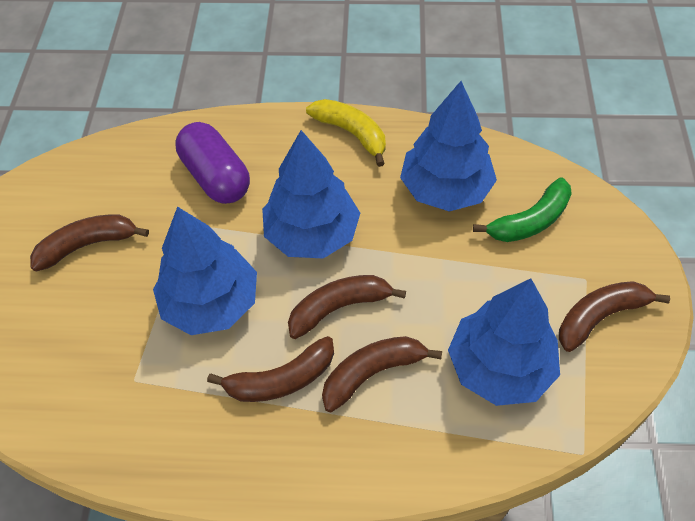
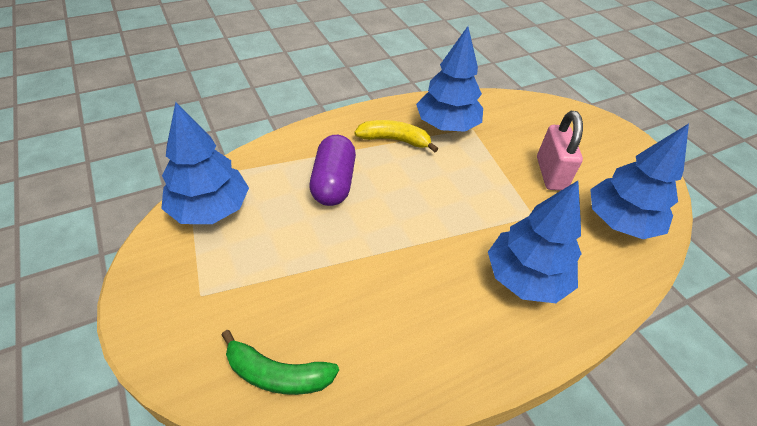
brown banana: [30,214,149,271] [207,336,334,402] [288,275,406,339] [322,336,442,412] [559,281,670,352] = 5 -> none = 0
pink padlock: none = 0 -> [537,111,583,190] = 1

